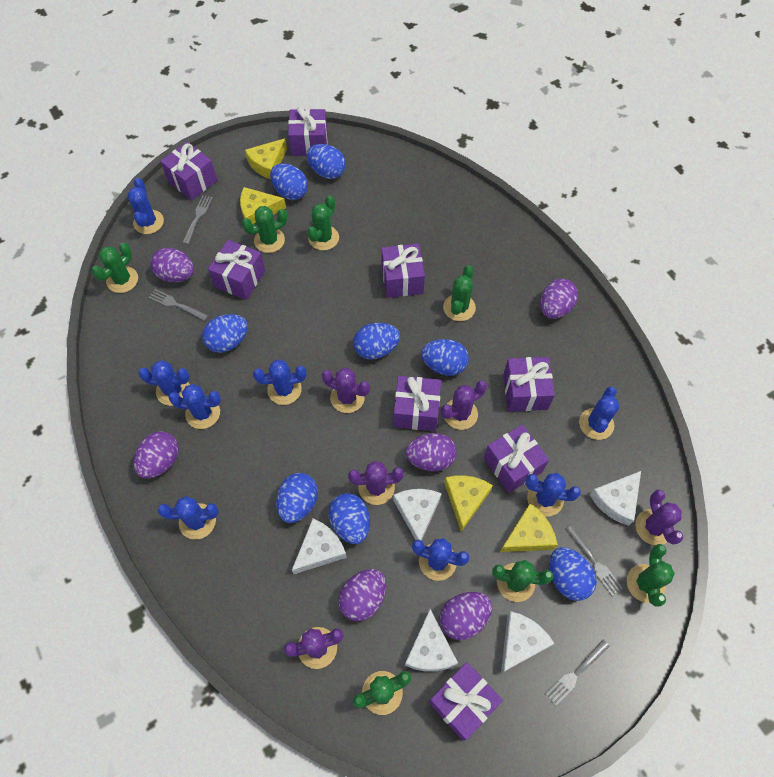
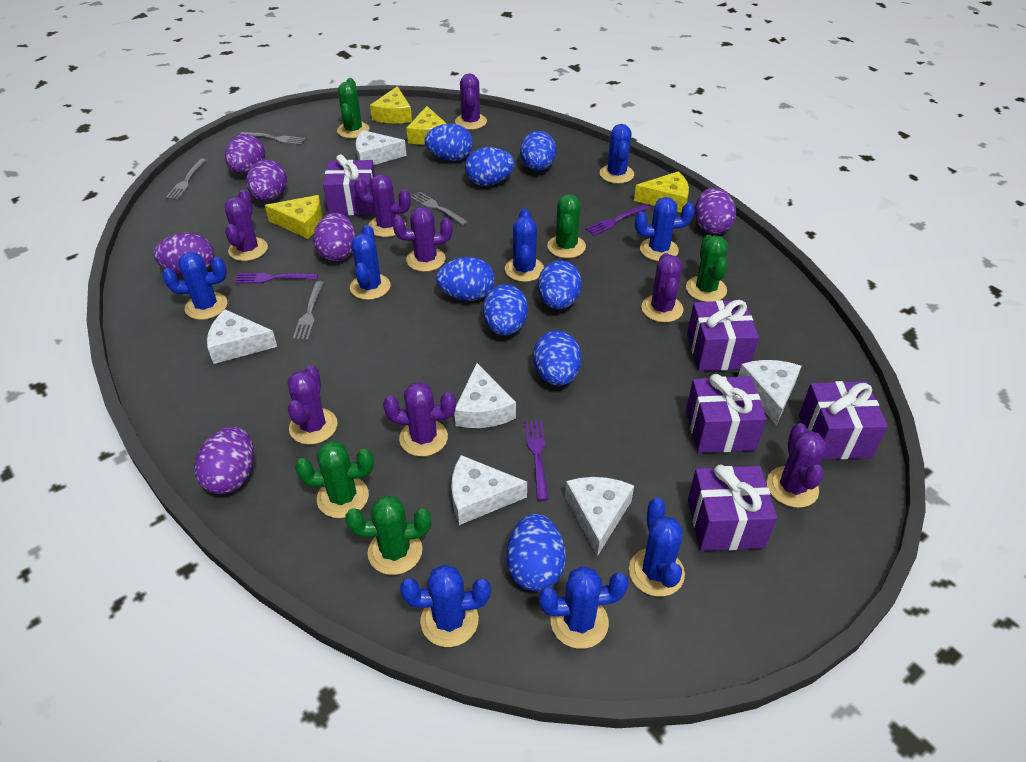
green cactus: [91,243,138,293] [242,206,287,253] [307,195,339,250] [352,671,411,715] [443,265,476,321] [492,560,554,602] [627,544,675,607] = 7 -> [295,441,374,518] [337,78,370,138] [345,495,431,575] [547,194,586,258] [686,235,728,302] = 5
purple cactus: [283,627,344,669] [322,368,370,413] [348,461,404,505] [441,380,487,430] [635,489,683,545] = 5 -> [225,190,268,261] [288,365,338,445] [354,174,411,237] [383,382,456,457] [392,207,453,272] [455,73,487,130] [641,253,683,322] [767,423,826,508] = 8
purple fork: none = 0 -> [235,273,318,284] [525,421,548,501] [586,204,650,236] = 3
purple gift: [160,142,217,200] [208,240,265,300] [288,106,328,156] [381,244,425,298] [393,376,441,431] [429,662,503,740] [484,425,549,493] [503,357,555,411] = 8 -> [323,154,375,215] [686,374,767,453] [687,300,759,371] [688,465,777,551] [799,381,888,460] = 5
white cheese: [292,519,347,574] [393,489,442,541] [405,609,458,672] [501,611,555,673] [590,471,641,526] = 5 -> [207,309,277,364] [356,130,407,165] [451,455,527,525] [454,363,516,428] [565,477,634,556] [738,360,801,425] = 6

